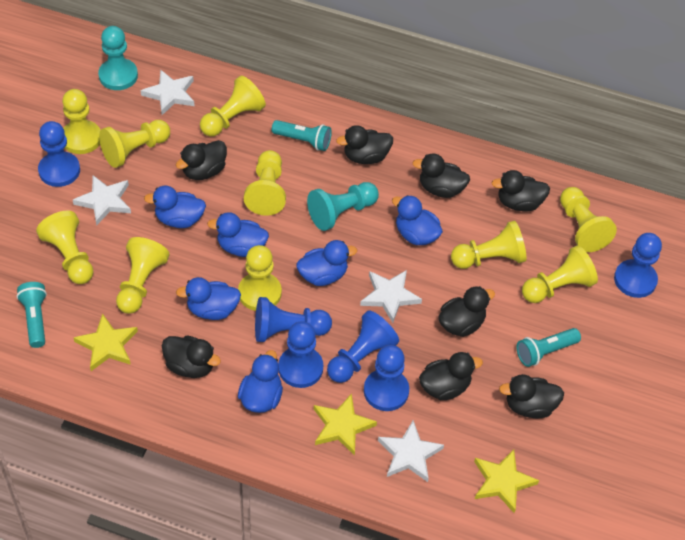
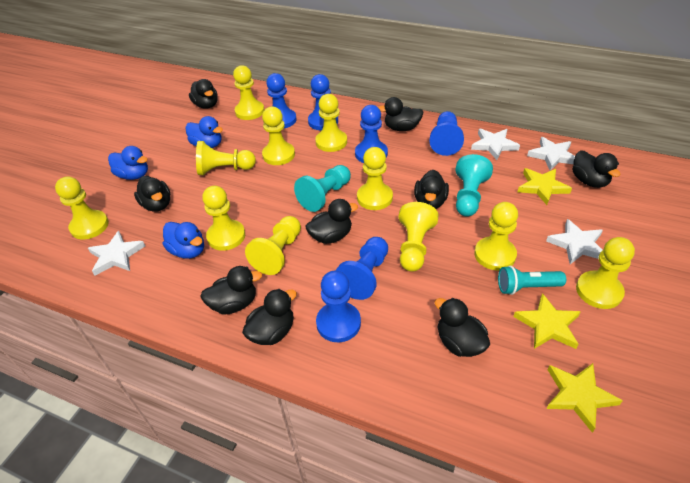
black duck: [162,335,221,378] [176,140,227,180] [336,125,393,164] [412,153,470,198] [419,352,483,400] [438,286,495,337] [491,170,550,211] [499,374,564,418] = 8 -> [134,176,170,212] [189,79,218,109] [200,266,262,314] [242,289,297,345] [305,199,358,244] [378,97,423,131] [414,170,449,209] [435,298,490,357] [572,150,620,188] = 9
blue duck: [144,186,206,228] [176,277,241,320] [207,212,269,257] [238,350,283,413] [296,240,357,286] [392,195,443,245] = 6 -> [108,146,148,180] [163,222,204,259] [185,116,223,148] = 3
turquoise flashlight: [17,282,47,348] [272,120,332,151] [516,328,581,367] = 3 -> [498,266,566,295] = 1
yellow pawn: [36,211,94,284] [62,89,100,154] [99,120,170,168] [116,237,170,314] [200,76,266,136] [238,245,282,311] [244,150,286,216] [451,221,527,269] [522,245,598,303] [560,187,617,252] = 10 -> [55,176,109,240] [196,141,256,175] [202,186,245,251] [233,65,264,120] [245,216,301,275] [262,107,295,165] [315,94,347,152] [357,147,393,210] [399,202,439,271] [474,202,518,270] [576,237,635,309] = 11

